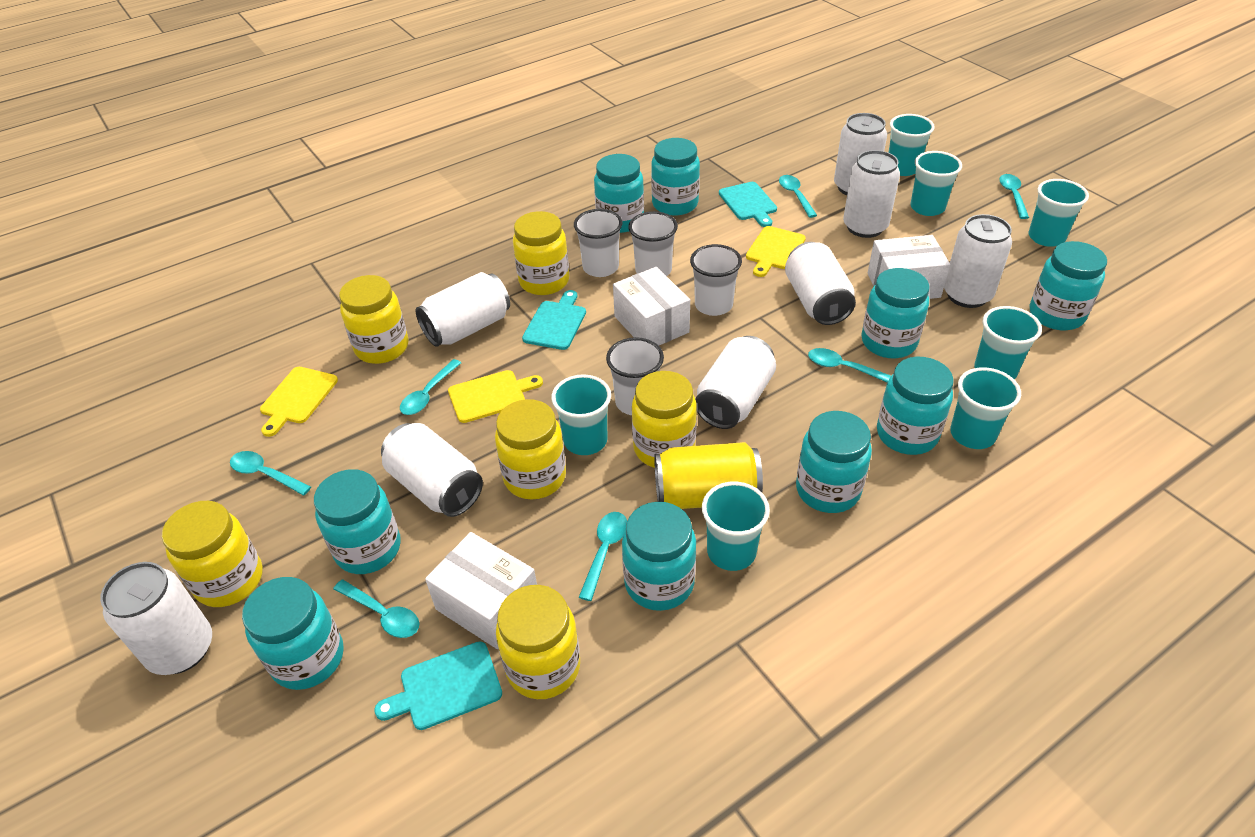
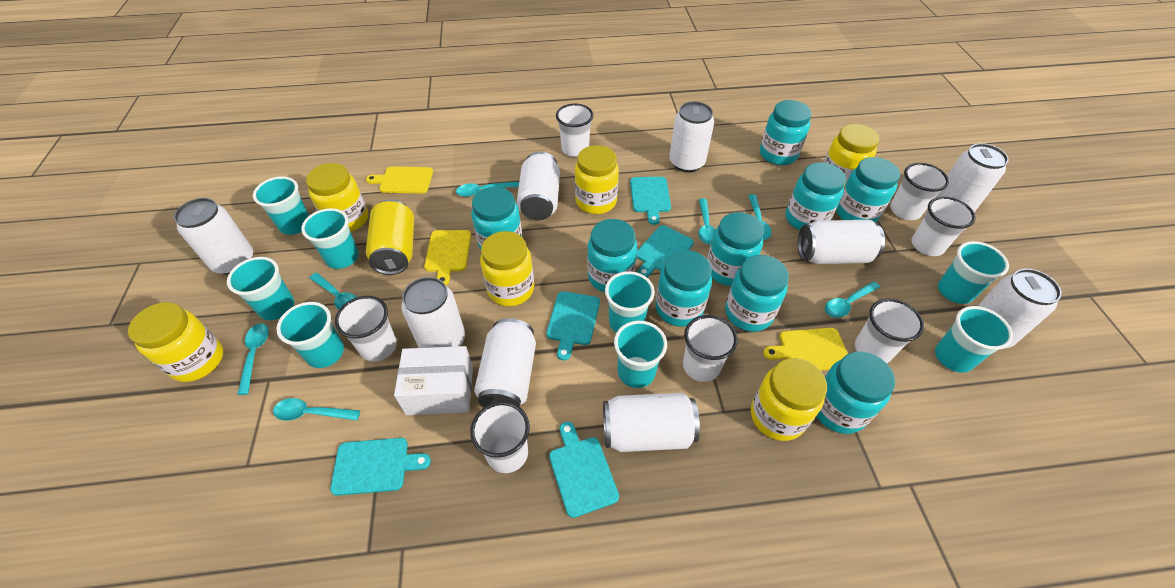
turquoise cup: [551,374,611,455] [702,482,770,571] [888,114,935,176] [910,151,962,216] [950,367,1021,449] [974,306,1042,379] [1028,179,1089,247] = 7 -> [227,257,294,320] [253,176,309,235] [276,302,344,368] [301,208,359,269] [605,271,655,333] [614,321,667,388] [935,306,1013,373] [938,241,1009,304] = 8
turquoise cutting board: [374,641,502,730] [522,290,586,350] [719,182,777,227] = 3 -> [330,438,431,496] [546,291,600,360] [549,422,619,518] [630,177,671,225] [637,225,694,278] = 5
white box: [425,532,537,649] [613,267,690,345] [868,235,950,299] = 3 -> [394,346,473,415] = 1
white can: [100,562,212,675] [381,423,483,517] [416,272,510,347] [695,336,776,429] [785,242,856,325] [834,113,887,195] [843,150,900,238] [944,214,1012,308] = 8 -> [174,198,253,275] [402,277,465,348] [474,318,536,407] [517,152,560,220] [603,393,700,452] [669,101,714,173] [798,220,885,264] [935,143,1009,212] [977,269,1062,348] = 9
white cup: [574,209,622,277] [606,337,664,415] [628,211,678,276] [690,244,742,316] = 4 -> [335,296,397,362] [470,401,530,473] [556,104,593,157] [683,315,738,382] [855,299,924,363] [890,163,949,220] [912,196,976,256] = 7

